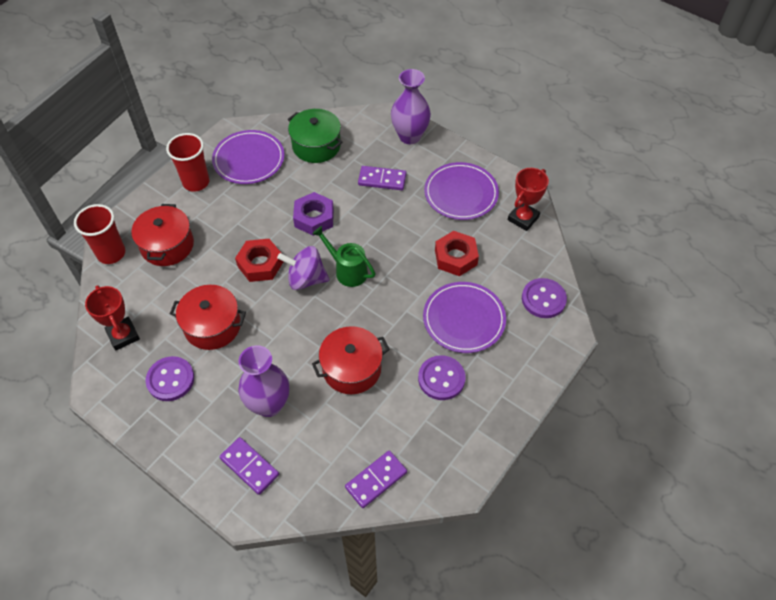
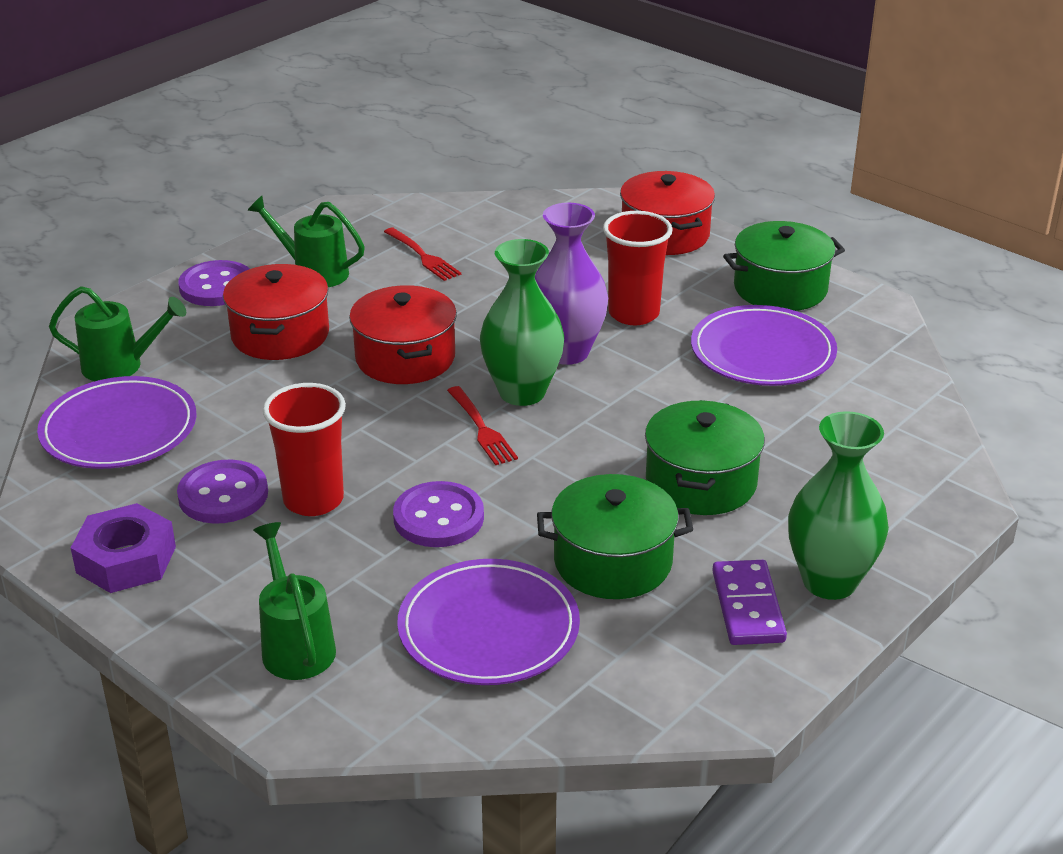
green pot: [288,109,343,163] = 1 -> [537,474,693,599] [645,400,765,515] [723,221,845,311] = 3
green vase: none = 0 -> [480,239,564,406] [788,411,889,600] = 2
green watering can: [312,226,376,287] = 1 -> [49,286,186,381] [247,196,365,287] [253,522,336,680] = 3
purple domino: [219,437,279,495] [345,450,407,508] [358,166,406,190] = 3 -> [712,560,787,645] = 1
purple spinning top: [277,246,329,290] = 1 -> none = 0
purple vase: [238,345,289,417] [391,69,431,144] = 2 -> [535,203,608,365] = 1
red fork: none = 0 -> [384,228,461,281] [447,386,518,465] = 2
red nut: [235,239,283,282] [435,231,479,276] = 2 -> none = 0
red trophy: [85,285,140,350] [508,168,549,231] = 2 -> none = 0

